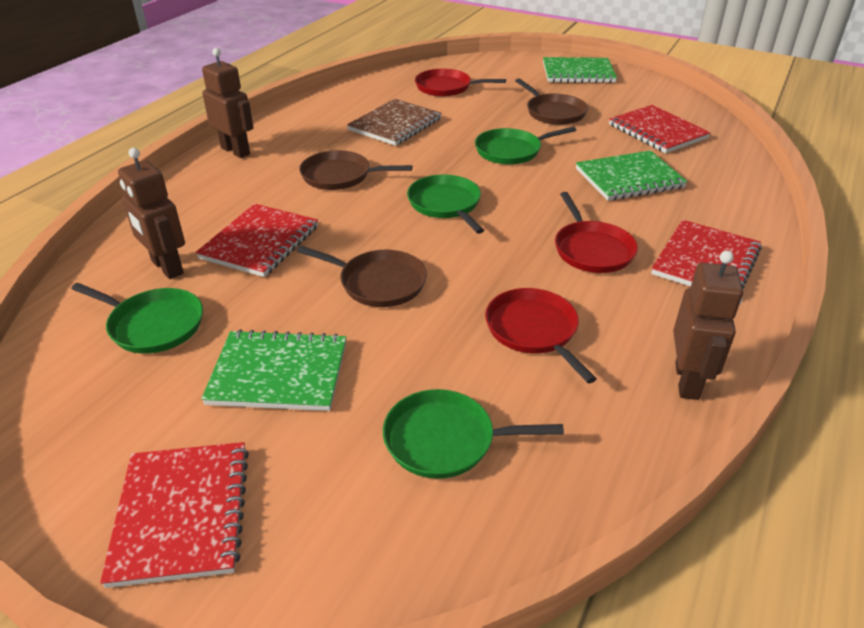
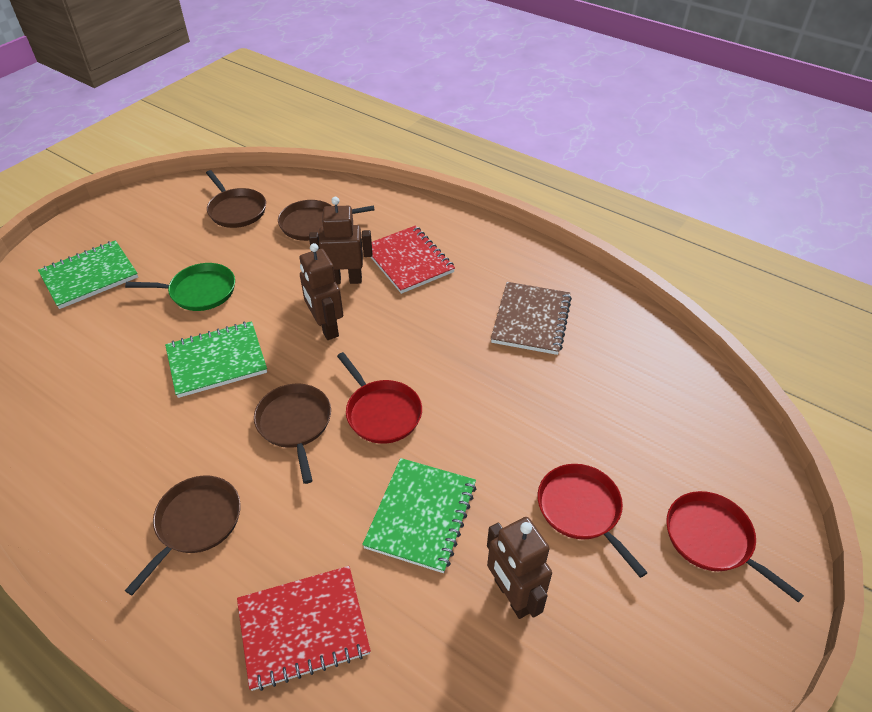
brown pan: [297,246,427,307] [299,150,412,190] [515,78,588,125] = 3 -> [125,475,241,595] [206,170,266,228] [254,384,331,484] [278,200,374,241] = 4
green pan: [71,283,203,354] [383,389,564,479] [407,174,484,234] [475,127,576,165] = 4 -> [125,263,235,311] = 1
red notebook: [100,442,249,588] [196,204,318,277] [609,105,711,153] [651,220,762,289] = 4 -> [237,566,371,691] [371,226,455,294] = 2

